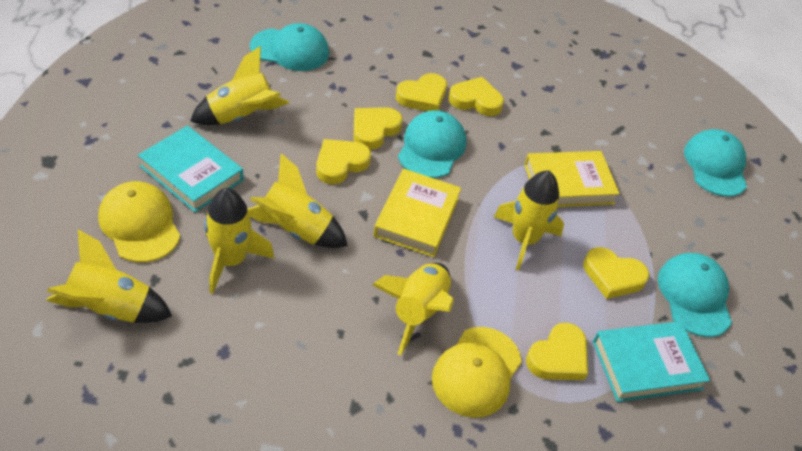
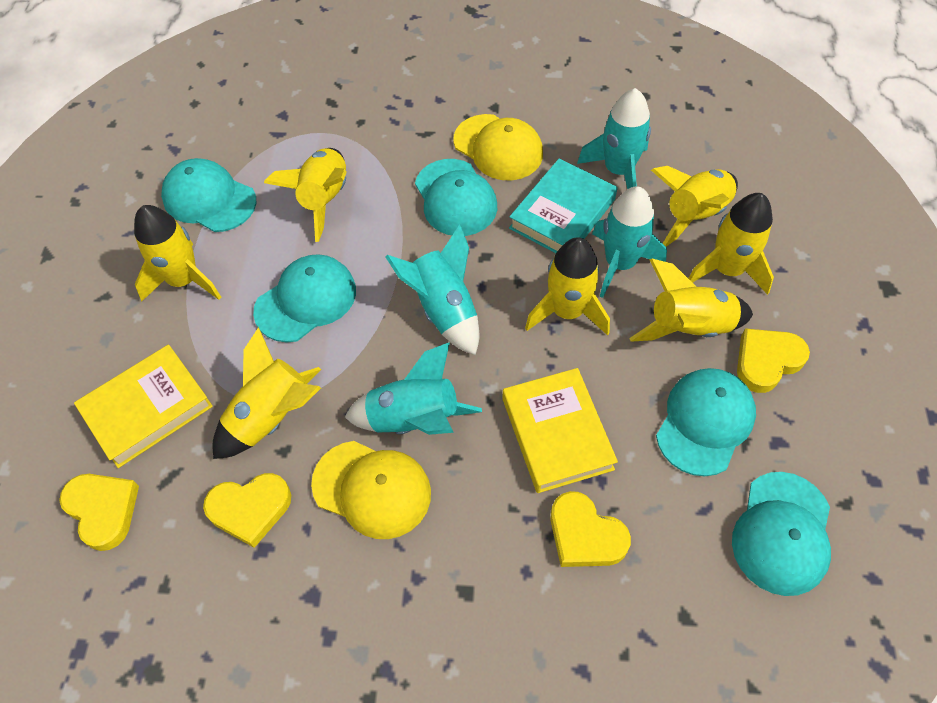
turquoise book: [138,126,243,212] [593,321,710,402] = 2 -> [509,158,618,253] = 1
turquoise cap: [250,23,329,71] [398,110,466,178] [658,253,732,337] [684,129,747,197] = 4 -> [161,158,256,232] [253,254,356,342] [415,159,497,236] [656,368,756,476] [732,472,831,596] = 5
turquoise rocket: none = 0 -> [345,342,482,435] [385,224,479,355] [577,88,651,189] [592,186,667,298] = 4
yellow heart: [316,139,371,184] [354,107,403,150] [396,73,447,111] [449,77,504,116] [526,323,588,380] [583,247,649,299] = 6 -> [59,474,139,551] [203,473,291,548] [550,491,631,567] [737,328,810,393] = 4
yellow rocket: [46,229,172,323] [190,46,289,125] [204,188,274,294] [248,153,348,248] [372,263,454,355] [494,171,564,271] = 6 -> [134,205,221,301] [212,327,321,459] [264,148,347,242] [525,237,610,336] [629,259,753,342] [651,166,738,246] [688,193,774,295] = 7

